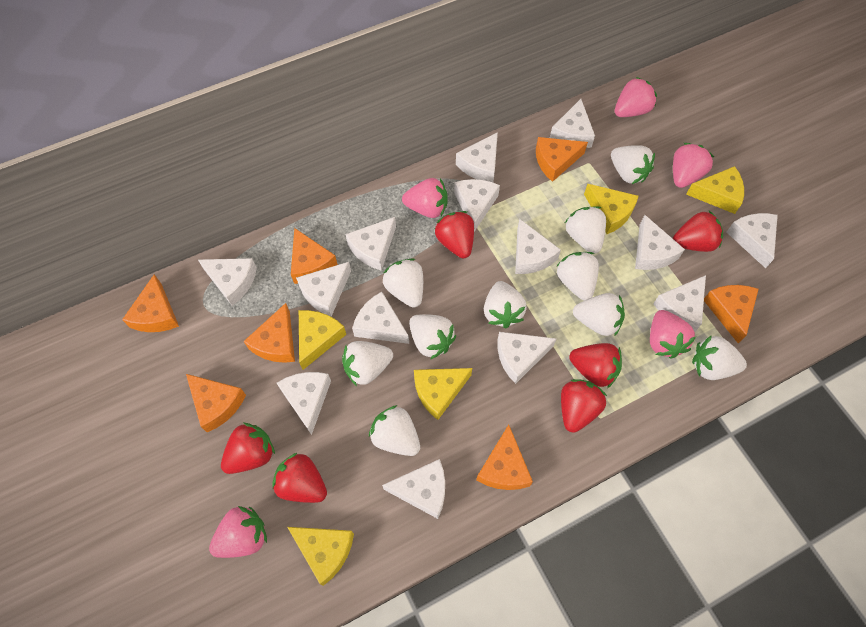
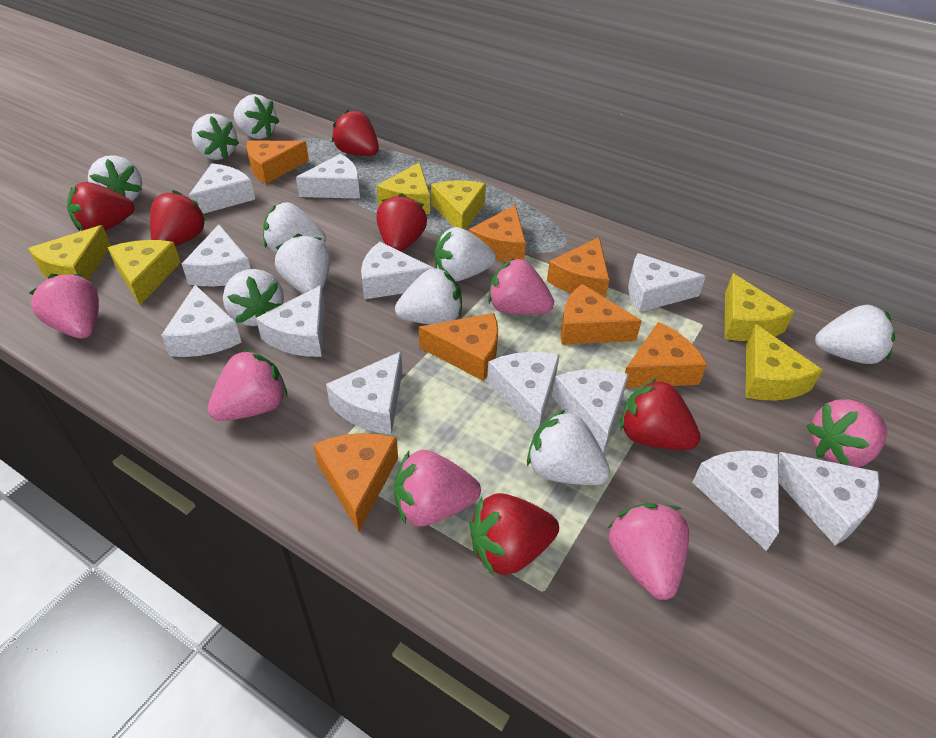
pink strawberry: [209,506,267,558] [402,178,448,218] [615,77,657,117] [650,310,696,359] [673,143,714,188] = 5 -> [29,274,99,338] [208,349,287,421] [394,450,481,527] [488,258,554,315] [608,503,689,600] [807,399,887,467] = 6
white cheese: [198,258,257,306] [277,372,331,435] [296,262,351,317] [346,217,396,271] [352,292,409,344] [382,459,445,519] [454,179,500,232] [456,132,498,182] [498,332,556,384] [515,219,561,274] [550,99,595,148] [635,215,685,270] [653,275,706,332] [726,213,778,268] = 14 -> [161,285,242,357] [182,224,251,286] [188,163,255,214] [256,285,325,357] [296,154,360,199] [326,352,402,435] [361,242,433,299] [487,352,560,432] [552,369,629,452] [628,253,706,312] [692,450,779,551] [779,452,879,545] = 12
yellow cheese: [287,527,354,586] [299,310,346,370] [414,368,472,420] [584,184,639,234] [686,166,744,214] = 5 -> [28,225,111,281] [108,240,181,305] [377,162,430,214] [431,180,486,230] [725,273,794,341] [746,324,823,401] = 6

